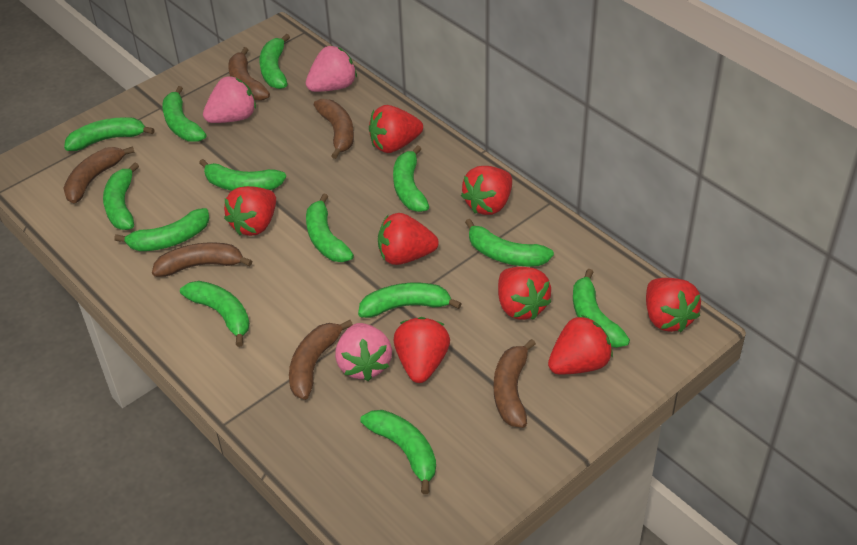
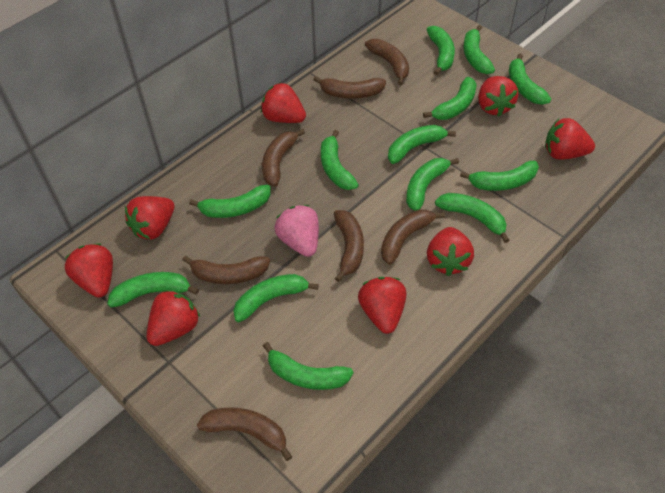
brown banana: [63,146,135,203] [152,242,252,277] [228,47,270,100] [289,320,353,400] [314,99,354,159] [494,339,536,428] = 6 -> [183,256,270,284] [197,407,292,461] [262,129,305,186] [313,76,386,99] [334,210,364,282] [365,39,409,85] [381,210,445,265] = 7
pink strawberry: [203,76,256,123] [306,46,357,92] [335,323,392,381] = 3 -> [275,205,319,257] = 1

